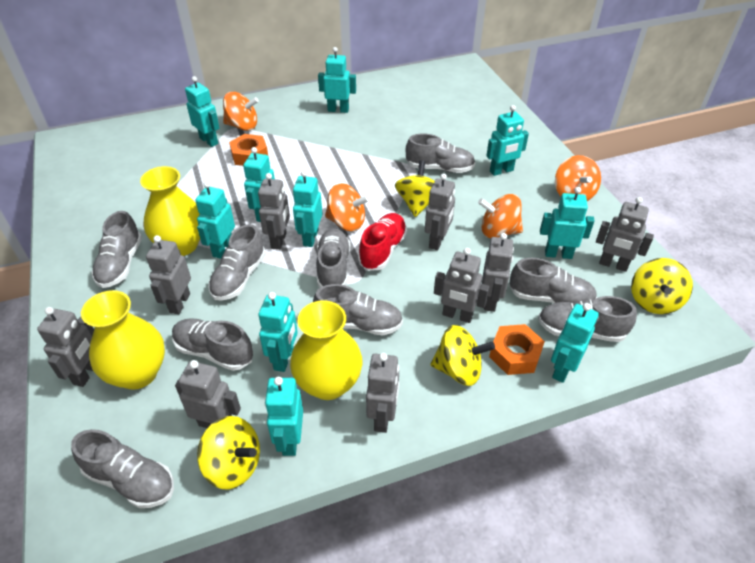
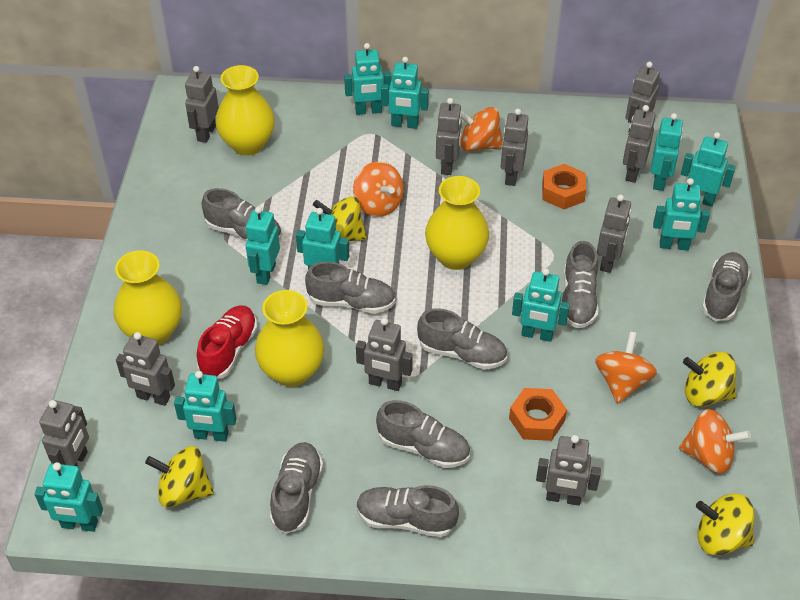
grey robot: [37,307,94,387] [146,235,191,314] [175,360,241,428] [258,173,290,250] [366,353,399,433] [425,173,455,250] [434,248,489,323] [482,233,514,312] [596,197,654,272] = 9 -> [39,400,89,467] [116,332,175,406] [185,66,219,143] [356,318,413,391] [436,98,462,175] [501,109,528,186] [536,435,601,506] [597,194,631,273] [623,105,656,183] [626,62,660,134] = 10
grey shoe: [71,429,174,508] [91,211,142,288] [172,318,253,371] [208,224,266,301] [313,284,403,335] [316,228,350,288] [406,134,475,173] [509,258,597,303] [538,296,637,342] = 9 -> [202,188,282,241] [270,442,323,534] [305,262,395,314] [356,485,459,537] [376,400,470,468] [417,309,507,370] [562,241,599,328] [702,252,750,321] = 8
yellow vase: [81,290,165,390] [140,166,200,256] [290,300,362,400] = 3 -> [114,250,182,345] [215,65,275,156] [255,290,325,387] [425,176,489,270] = 4

